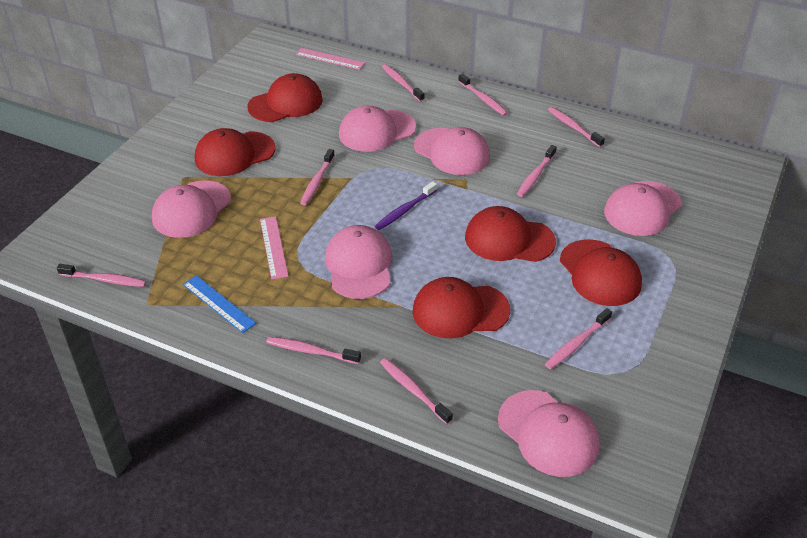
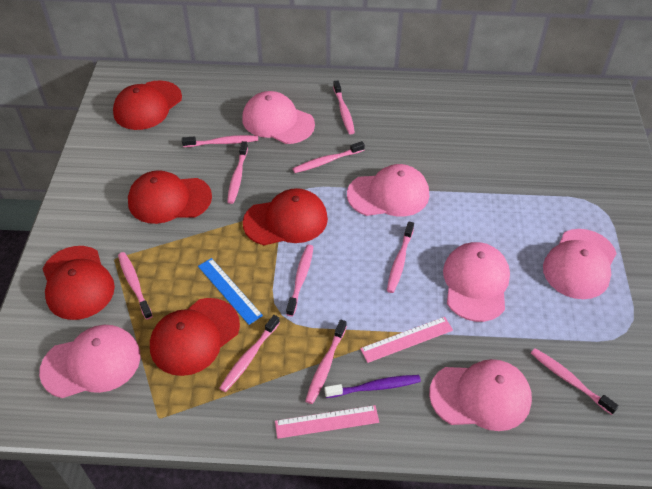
pink toothbrush: [57,264,147,287] [266,337,361,364] [300,149,335,206] [380,358,453,424] [382,64,425,102] [458,74,508,116] [517,145,557,197] [545,308,612,369] [548,107,605,147] = 9 -> [118,252,153,320] [182,135,258,147] [220,315,280,392] [227,141,248,204] [286,245,314,317] [293,141,365,173] [305,320,347,404] [333,80,355,134] [387,222,414,293] [531,348,619,415] = 10

